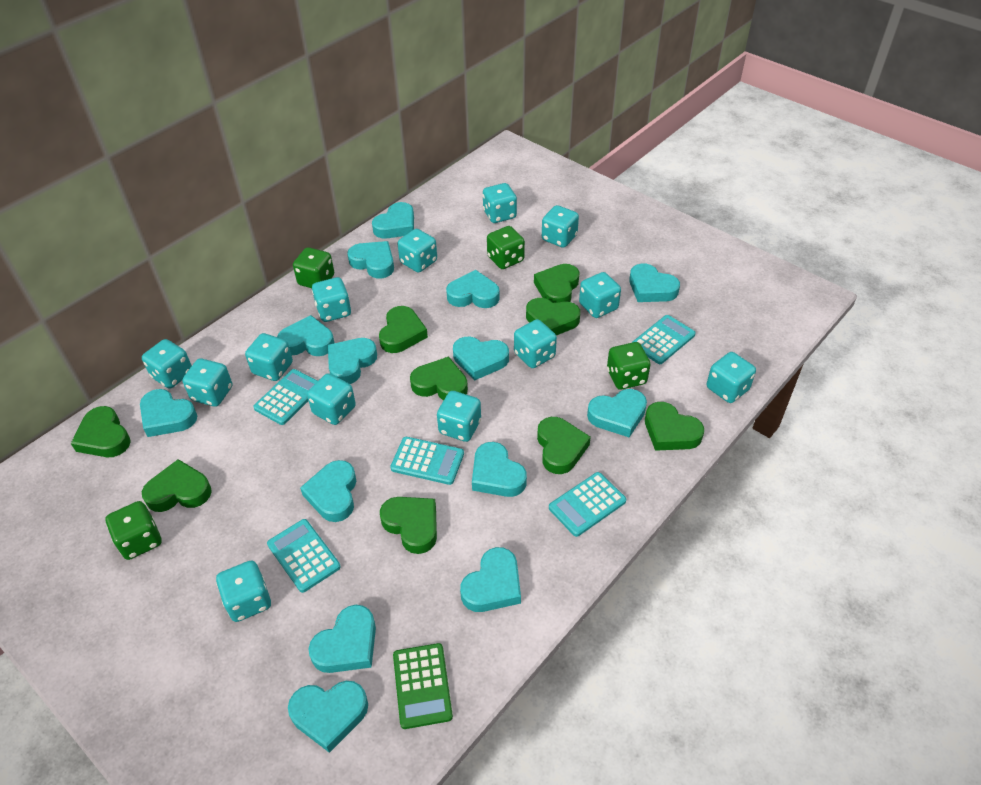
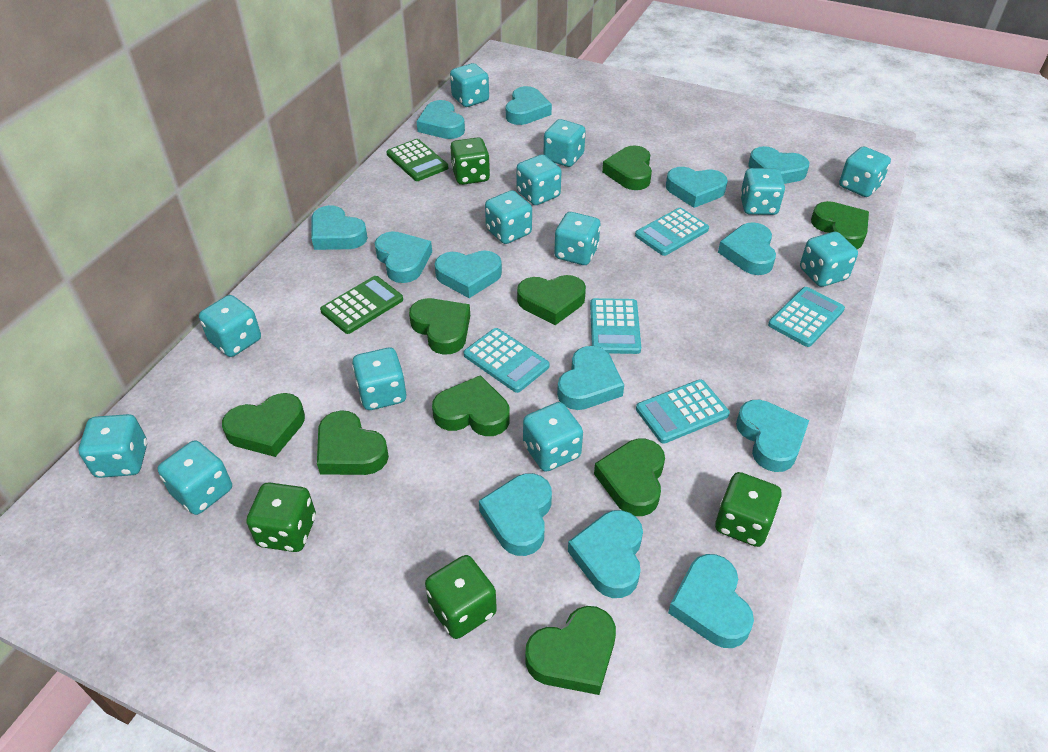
green calculator: [393,643,453,729] = 1 -> [320,276,403,334] [386,139,448,181] = 2
turquoise heart: [140,389,197,437] [277,315,334,356] [288,681,368,753] [300,460,356,522] [309,605,376,673] [328,338,377,384] [347,241,394,278] [372,202,414,239] [446,270,500,308] [453,337,509,380] [460,547,521,612] [472,442,527,497] [587,389,647,438] [629,263,680,302] = 14 -> [312,205,368,250] [375,231,432,283] [416,100,465,139] [435,251,502,298] [479,473,552,556] [506,86,552,125] [557,346,624,410] [568,510,643,598] [666,167,728,208] [668,554,754,648] [718,222,776,275] [736,400,809,472] [748,146,809,184] = 13

